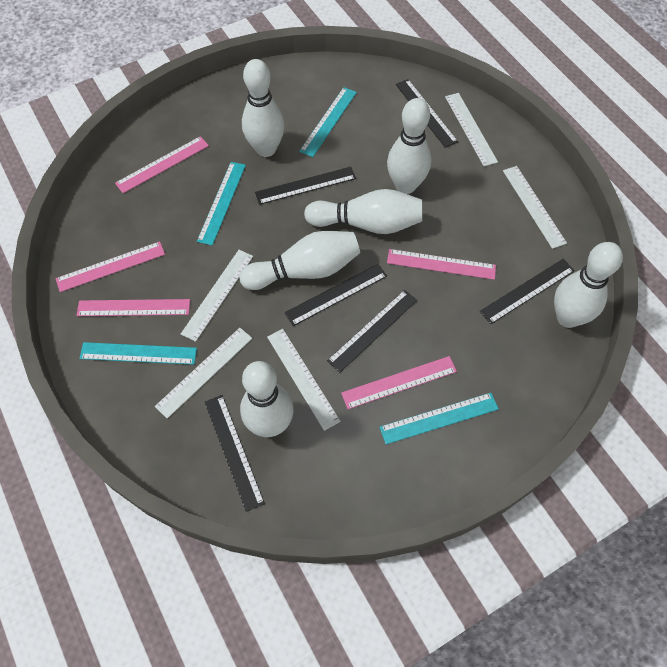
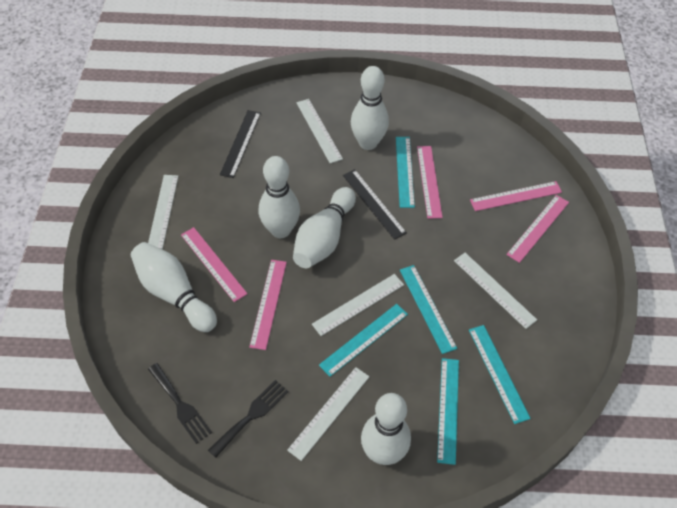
black fork: none = 0 -> [148,363,212,444] [208,380,289,458] = 2
black ruler: [205,395,265,512] [255,167,356,205] [284,264,387,326] [327,290,417,373] [396,79,458,148] [480,259,575,324] = 6 -> [220,110,261,178] [343,169,407,240] = 2
turquoise ruler: [79,342,197,365] [197,162,246,246] [299,87,357,157] [379,393,499,444] = 4 -> [319,304,408,377] [396,137,415,208] [400,265,457,354] [437,358,459,465] [469,325,531,424] = 5
white bowling pin: [239,231,360,290] [240,361,294,437] [242,59,285,157] [304,189,423,234] [387,98,431,194] [554,242,623,328] = 6 -> [131,242,217,332] [259,156,300,238] [293,187,356,268] [351,66,389,150] [361,393,411,465] = 5

